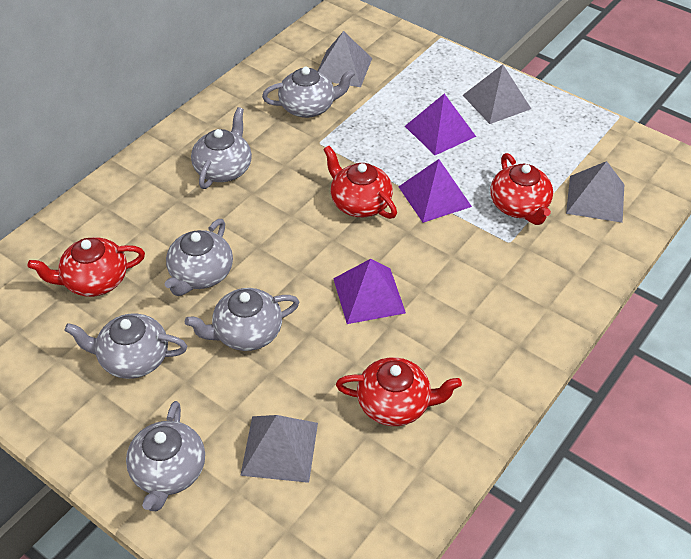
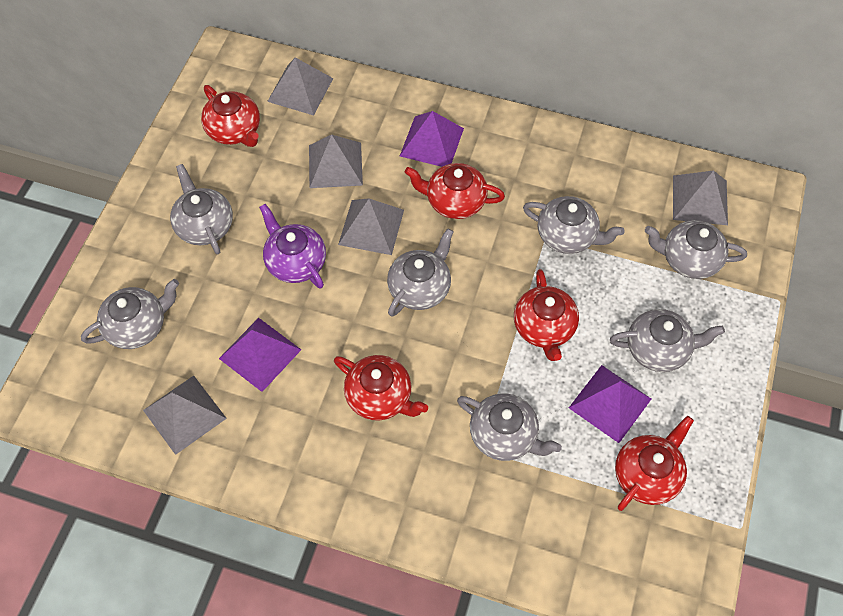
grey pyramid: [240,415,318,483] [318,31,372,87] [463,64,531,124] [566,161,624,223] = 4 -> [143,376,227,455] [267,57,333,115] [309,134,363,188] [338,198,404,255] [673,170,728,225] = 5
grey teapot: [64,313,187,379] [126,401,205,511] [165,219,233,296] [185,288,299,351] [191,107,252,189] [262,67,355,118] = 6 -> [81,279,179,349] [170,164,233,254] [387,228,453,317] [457,393,562,461] [523,196,625,254] [610,309,725,372] [645,220,747,279] = 7
purple teapot: none = 0 -> [259,204,326,289] = 1
red teapot: [28,237,145,297] [323,146,397,219] [336,357,462,426] [490,153,553,225] = 4 -> [201,85,260,147] [334,355,428,420] [405,163,505,219] [514,269,579,361] [615,416,694,511] = 5

